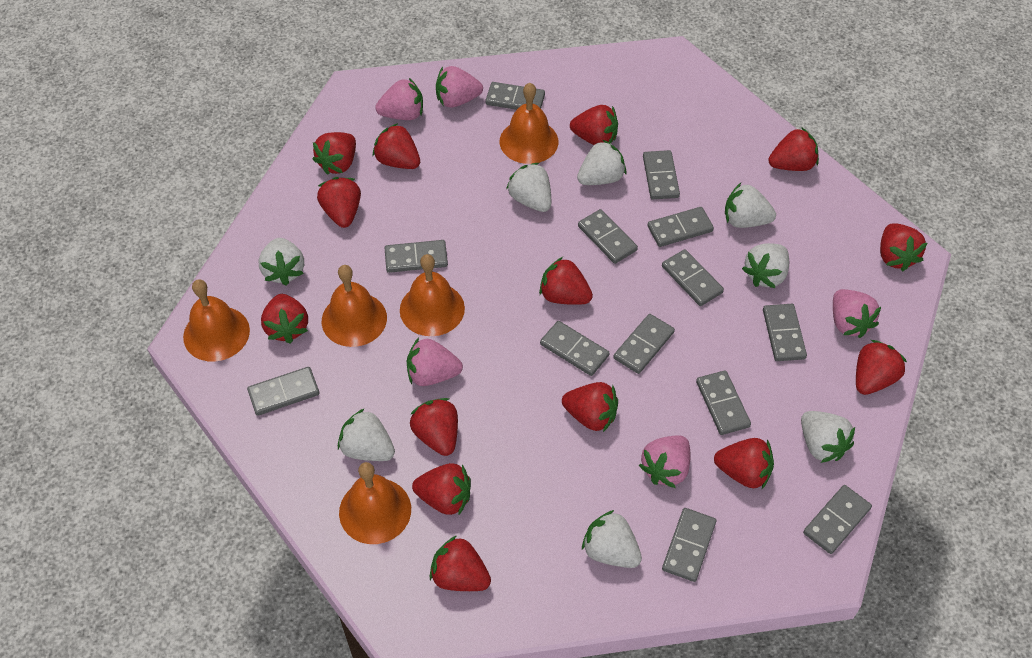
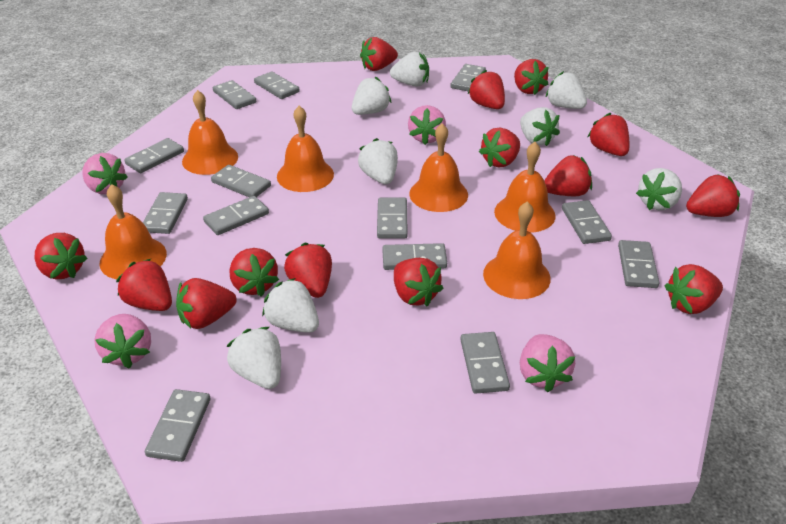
orange bell: [183,279,250,362] [322,265,387,347] [339,462,411,544] [400,254,465,336] [500,83,558,164] = 5 -> [99,184,167,279] [182,90,238,175] [277,106,334,192] [409,123,468,212] [483,201,550,299] [494,142,556,233] = 6
pink strawberry: [375,78,423,120] [407,338,463,386] [436,66,483,107] [639,435,691,488] [833,289,881,338] = 5 -> [82,153,128,194] [94,314,151,369] [408,105,446,145] [520,334,575,392] = 4

